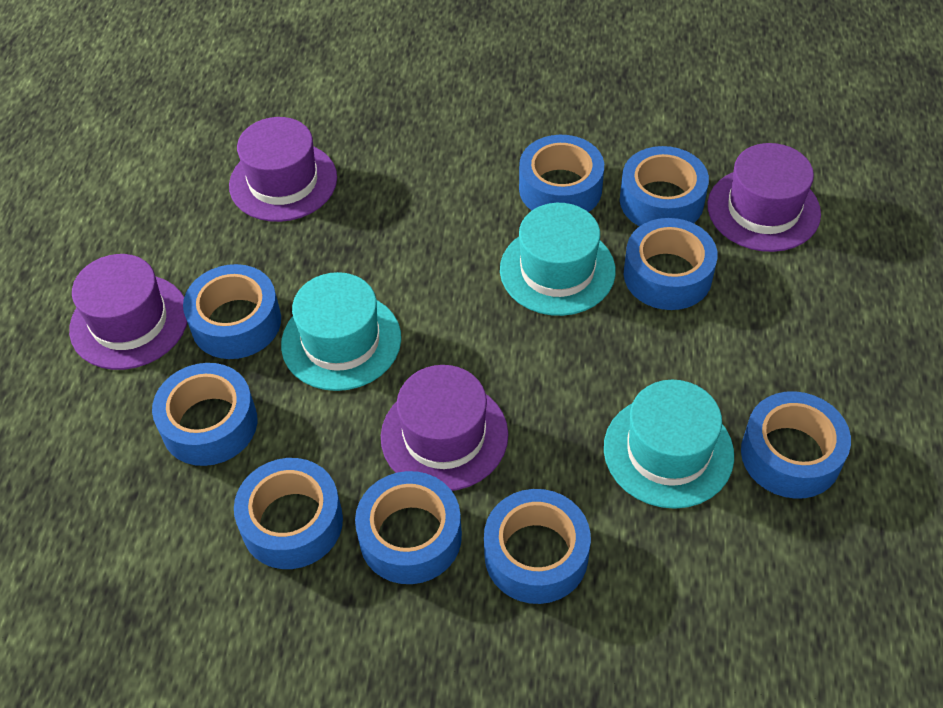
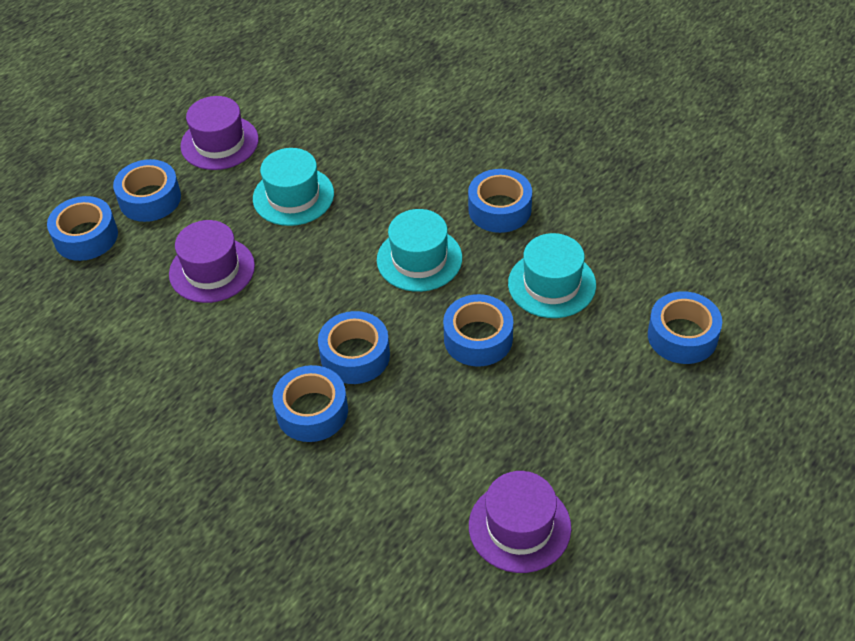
blue tape: [152,363,257,466] [183,264,281,359] [234,458,343,569] [355,471,462,584] [484,489,591,604] [519,135,604,212] [620,146,709,227] [624,218,718,310] [741,391,851,499] = 9 -> [47,196,118,261] [113,159,181,222] [273,365,348,442] [318,311,390,384] [443,294,513,367] [468,169,532,233] [648,291,722,364] = 7
purple hat: [69,254,187,370] [229,117,337,222] [381,365,508,491] [707,143,821,252] = 4 -> [169,220,255,303] [180,96,259,170] [469,471,571,573] = 3

